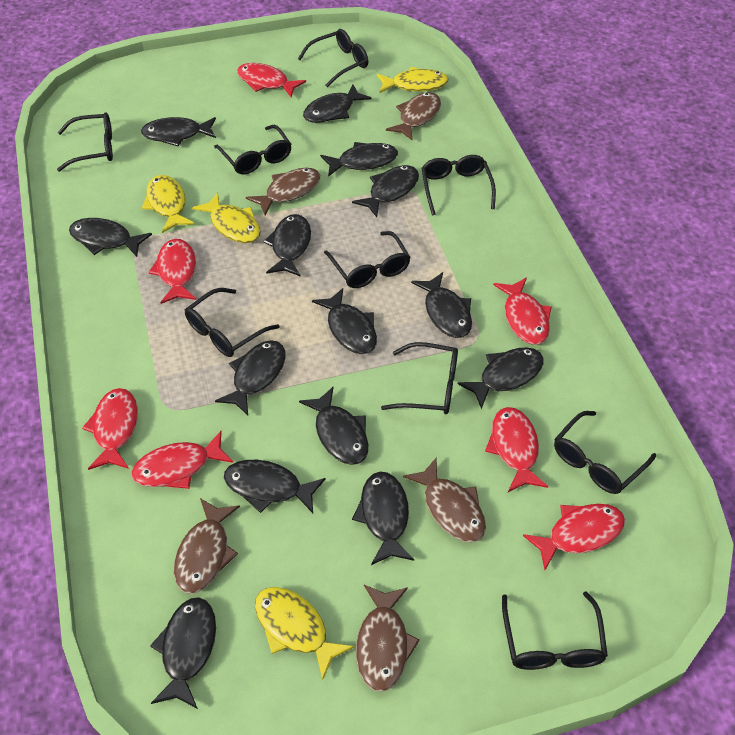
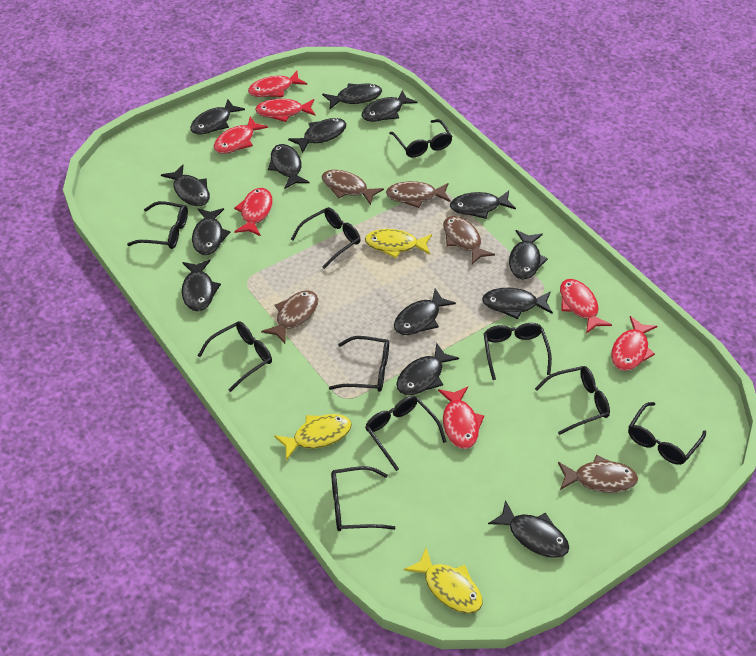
black glasses: [57,112,113,172] [185,288,280,357] [214,125,292,174] [298,29,368,88] [324,231,411,288] [381,342,458,414] [422,155,496,215] [502,591,608,670] [554,411,656,494] = 9 -> [127,201,188,249] [198,321,272,392] [291,207,360,269] [329,336,389,392] [331,466,395,531] [365,396,447,471] [389,119,453,158] [483,323,552,380] [535,366,610,435] [628,402,706,465] = 10
yellow fish: [142,175,195,233] [192,192,261,243] [255,587,354,680] [377,67,448,93] = 4 -> [274,414,352,460] [365,229,432,258] [404,548,483,613] = 3

